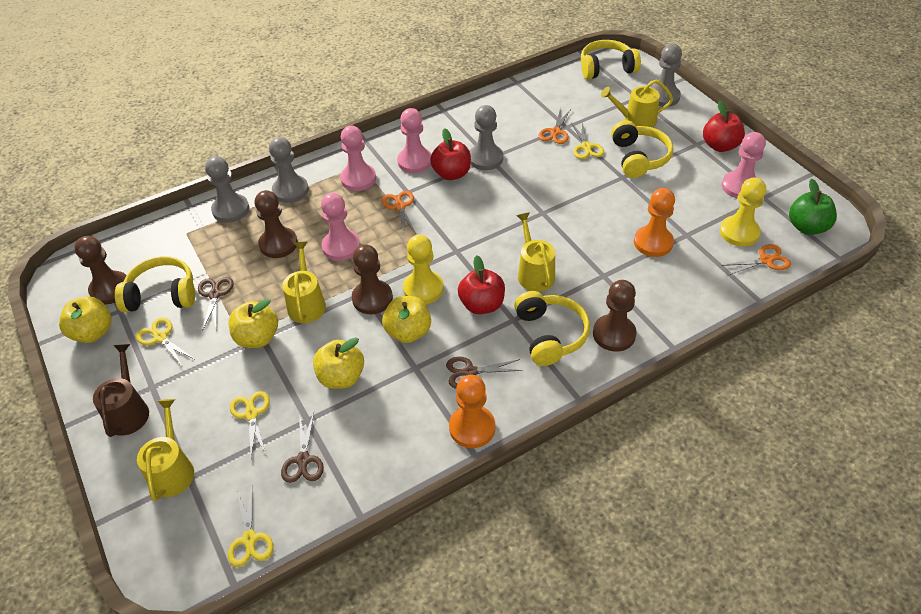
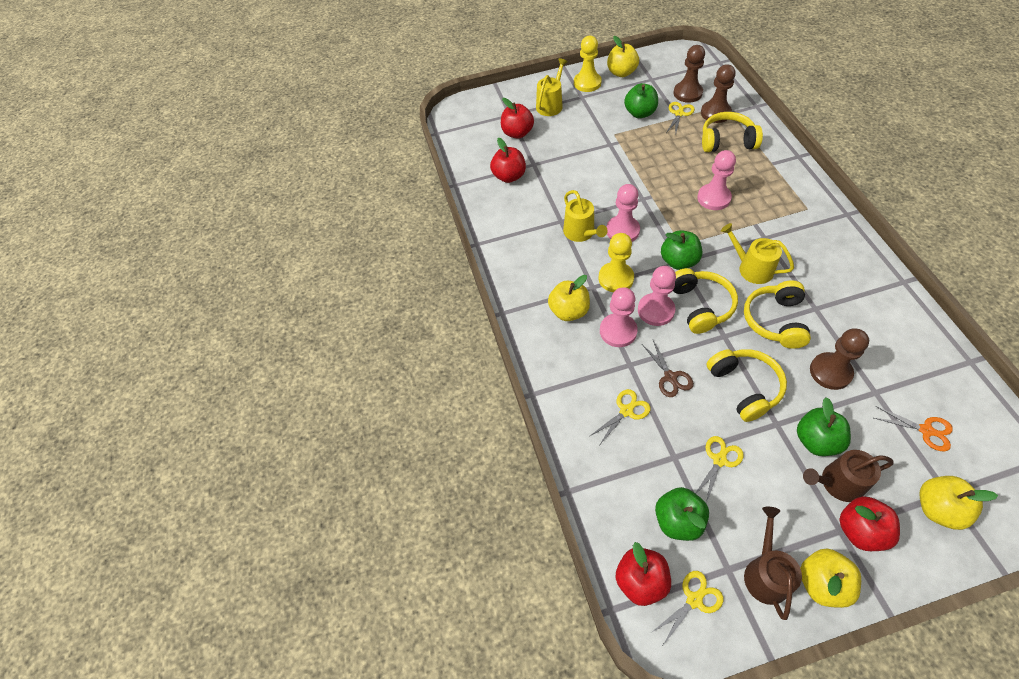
brown pawn: [74,236,126,305] [255,190,298,258] [352,244,393,314] [593,280,637,352] = 4 -> [673,45,705,103] [701,64,735,123] [810,328,869,390] = 3
brown scissors: [198,277,233,331] [281,413,324,483] [446,357,523,389] = 3 -> [642,340,694,397] = 1
brown watering can: [93,344,149,437] = 1 -> [744,507,802,620] [803,450,894,502] = 2
green apple: [789,179,837,235] = 1 -> [624,83,658,118] [655,487,709,541] [661,230,702,270] [797,397,851,456] = 4
grey pawn: [205,156,249,223] [269,137,309,203] [470,105,503,170] [651,44,682,107] = 4 -> none = 0
orange pawn: [449,375,495,448] [634,188,675,257] = 2 -> none = 0
orange scissors: [382,191,416,233] [539,108,571,144] [721,244,791,276] = 3 -> [874,406,953,451] = 1
red apple: [430,128,471,180] [458,255,505,314] [703,101,745,152] = 3 -> [490,138,526,183] [501,98,534,139] [616,542,671,606] [839,496,900,551] = 4
yellow watering can: [137,399,194,501] [282,242,326,323] [517,212,555,292] [601,80,673,128] = 4 -> [536,58,568,116] [563,190,608,242] [721,223,794,284] = 3

